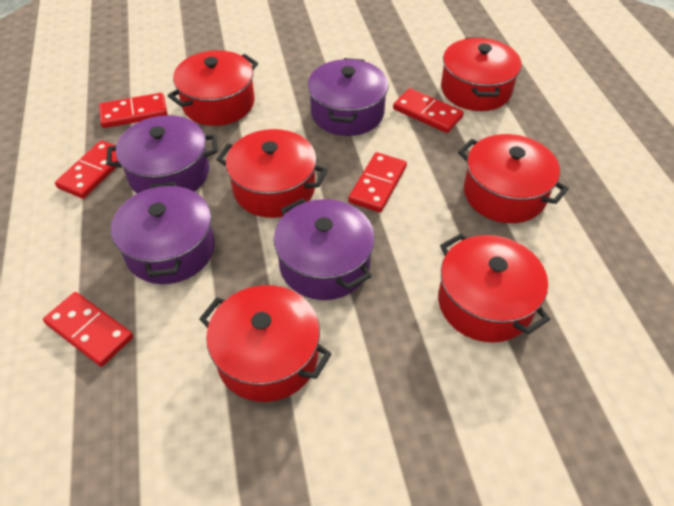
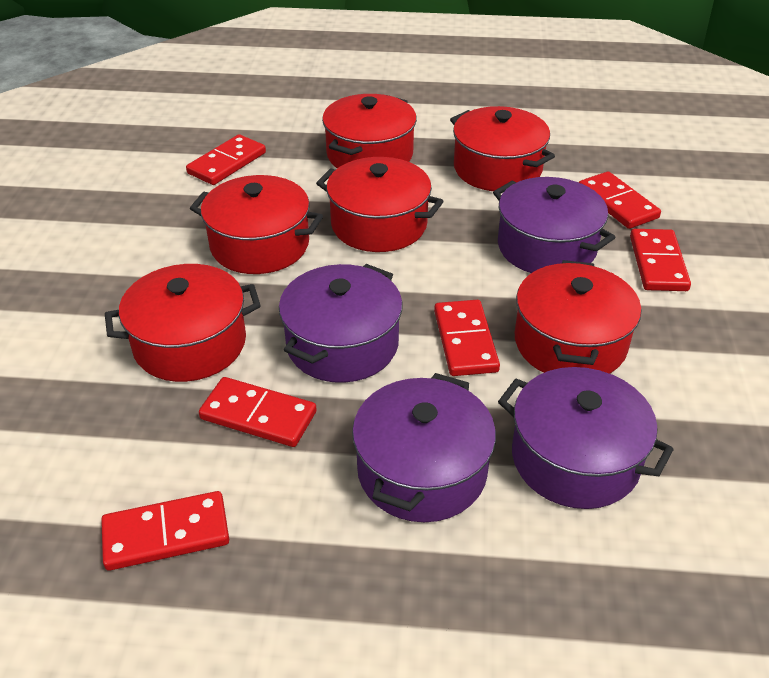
red domino: [43,292,133,367] [55,140,118,199] [99,93,168,128] [348,152,407,212] [393,88,464,133] = 5 -> [101,491,229,571] [186,134,266,185] [199,377,317,447] [434,300,500,376] [579,171,661,229] [630,229,691,291] = 6

